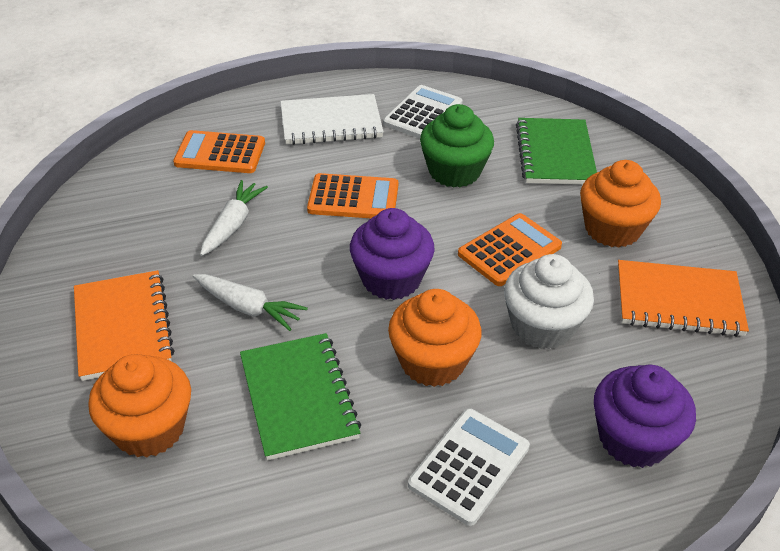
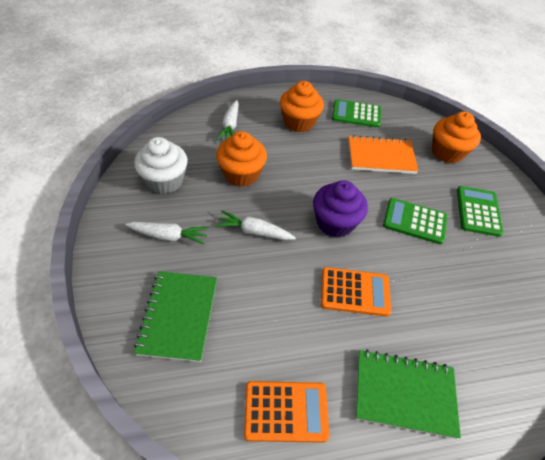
green calculator: none = 0 -> [332,99,381,128] [383,198,447,245] [457,186,503,237] = 3
green cupcake: [420,104,494,188] = 1 -> none = 0
orange calculator: [173,130,265,173] [307,173,398,218] [458,213,562,286] = 3 -> [244,381,329,443] [321,267,391,317] = 2
orange notebook: [74,270,175,381] [618,260,749,337] = 2 -> [348,135,419,174] = 1
purple cupcake: [350,208,435,300] [594,365,696,468] = 2 -> [313,180,368,238] = 1
white calculator: [383,85,462,139] [408,408,530,526] = 2 -> none = 0
white carrot: [193,274,308,331] [200,180,268,256] = 2 -> [125,222,209,245] [215,210,296,240] [217,100,239,141] = 3
white notebook: [280,94,384,145] = 1 -> none = 0

